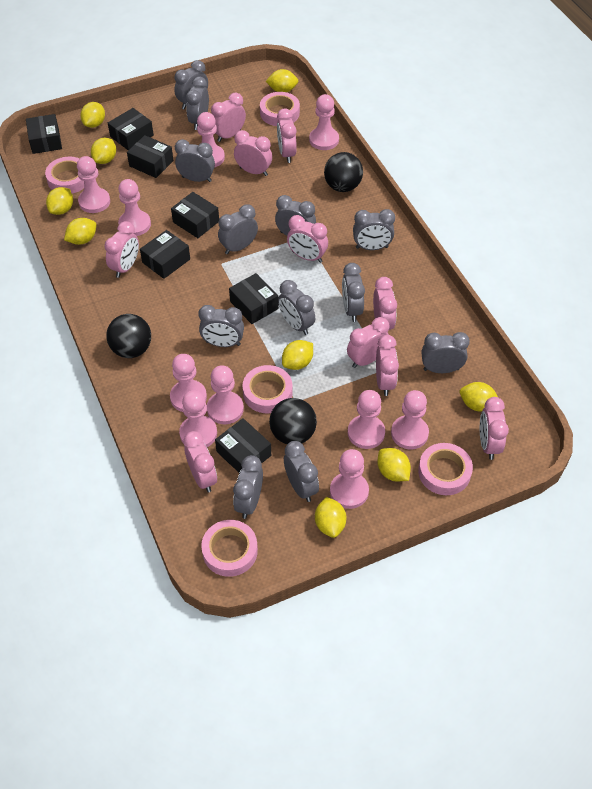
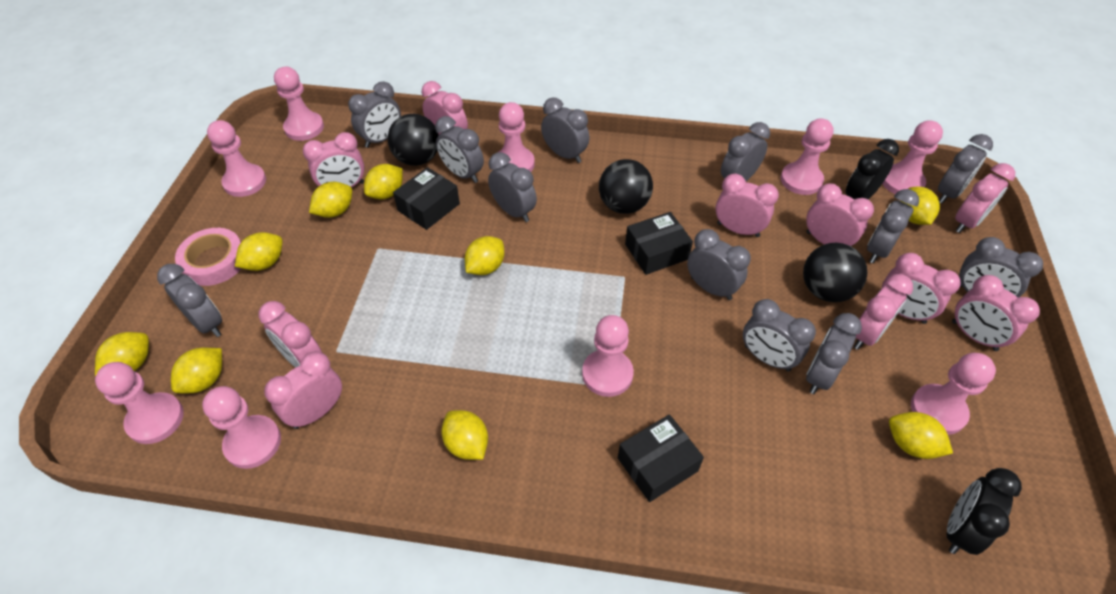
black box: [26,114,62,154] [108,108,154,150] [127,135,174,178] [140,230,190,279] [171,192,219,238] [215,418,271,473] [229,273,279,324] = 7 -> [393,167,460,230] [618,414,704,502] [625,212,693,275] = 3
black clock: none = 0 -> [845,139,899,199] [947,468,1022,555] = 2
pink pawn: [77,156,110,213] [118,179,151,236] [170,354,207,412] [179,390,217,447] [197,112,225,167] [207,365,244,424] [309,94,339,150] [330,449,369,509] [348,390,385,449] [391,390,429,449] = 10 -> [95,362,184,444] [202,386,281,469] [207,120,266,197] [274,67,324,141] [499,102,535,172] [582,315,634,397] [781,118,834,195] [882,120,943,194] [911,353,996,435] = 9
pink tape: [45,157,84,193] [201,520,258,577] [242,365,293,413] [260,92,300,126] [418,443,473,495] = 5 -> [175,228,242,286] = 1

